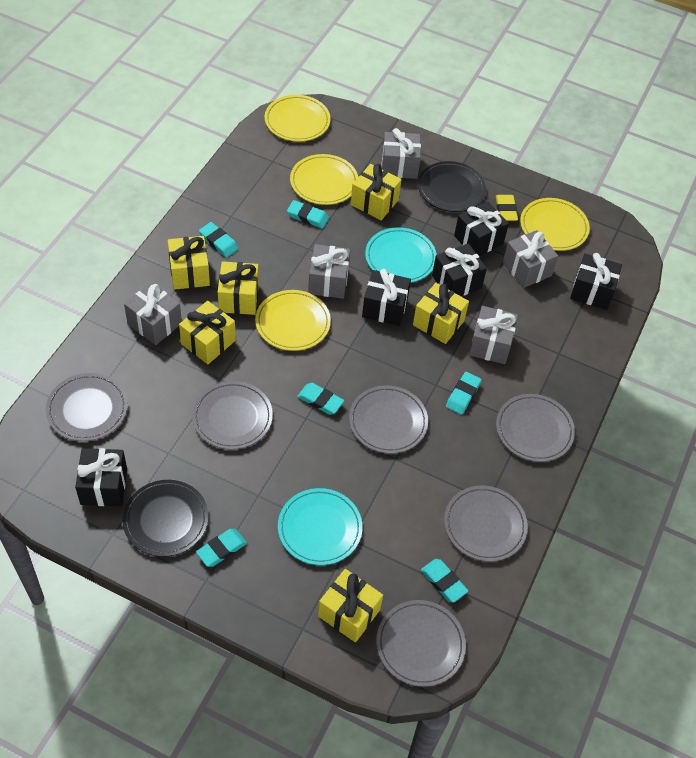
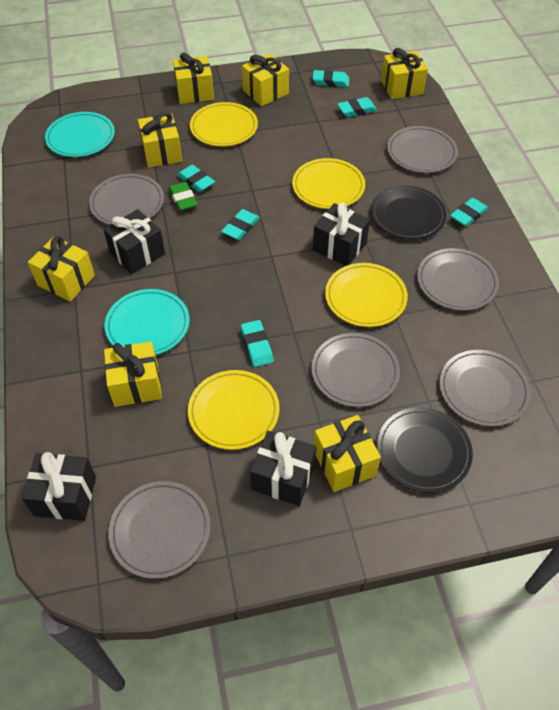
black gift: [75,448,127,506] [362,269,411,326] [432,243,487,296] [454,201,509,256] [570,253,622,310] = 5 -> [22,452,96,521] [103,209,165,274] [250,431,316,506] [313,202,370,266] = 4
green eraser: none = 0 -> [169,182,197,211] = 1
grey gift: [124,282,182,345] [308,244,350,299] [382,128,421,179] [469,306,518,364] [503,230,558,288] = 5 -> none = 0
yellow eraser: [496,195,518,221] = 1 -> none = 0
yellow gift: [168,236,210,290] [179,301,236,364] [218,261,259,315] [318,569,383,643] [351,164,401,220] [413,283,469,344] = 6 -> [28,236,95,302] [104,342,162,407] [138,112,182,167] [173,53,214,104] [242,54,289,106] [314,415,381,492] [381,48,428,99] = 7

